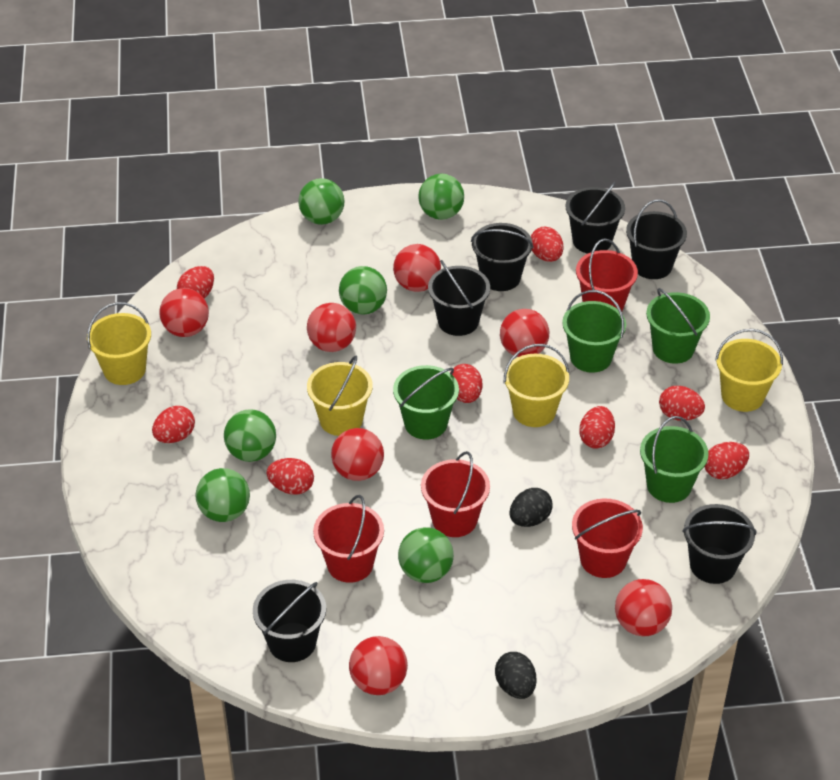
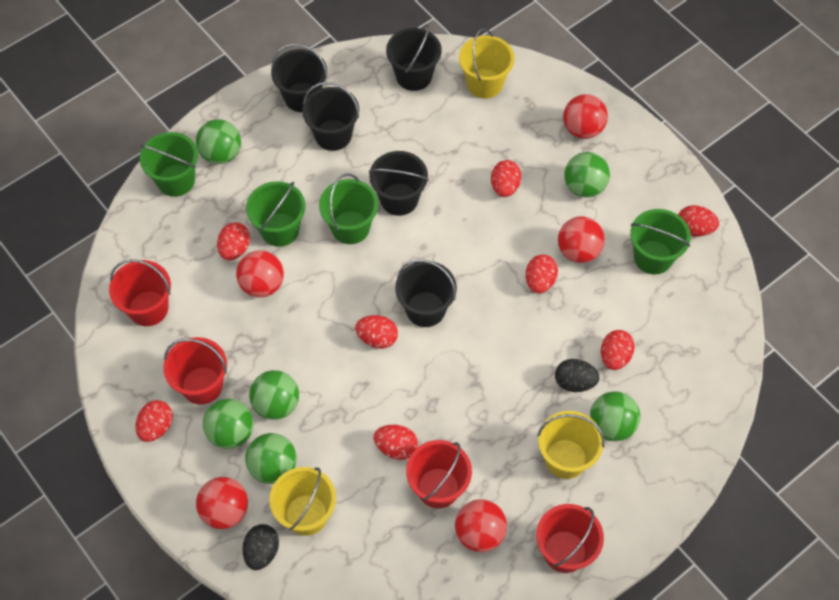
black bucket: [253,580,326,662] [428,260,490,336] [471,223,533,291] [566,182,625,254] [626,199,687,279] [682,504,756,584] = 6 -> [271,44,327,112] [302,82,359,151] [369,151,429,216] [386,24,442,91] [395,259,457,327] = 5
red ball: [159,288,209,337] [307,303,356,352] [331,428,384,481] [349,636,408,695] [393,244,441,292] [500,309,549,357] [615,579,672,636] = 7 -> [196,477,248,529] [236,250,284,298] [455,499,507,552] [558,216,605,263] [563,94,608,139] = 5
yellow bucket: [87,302,151,385] [307,356,373,436] [504,344,569,427] [715,329,783,412] = 4 -> [269,467,336,536] [459,28,515,99] [537,411,605,479] = 3

